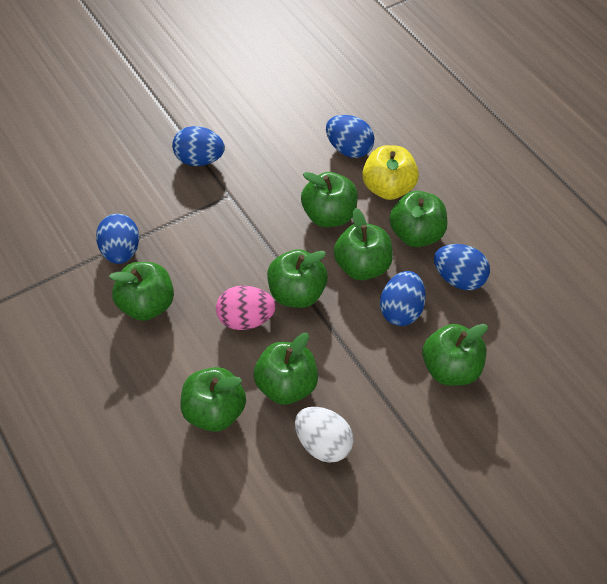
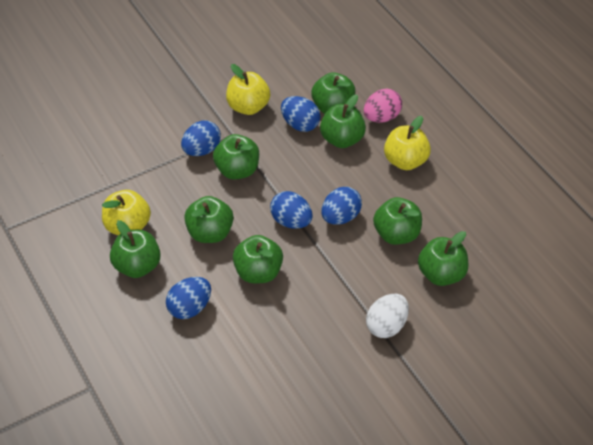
yellow apple: [362,145,419,200] = 1 -> [102,190,151,235] [226,64,270,115] [384,116,431,170] = 3

